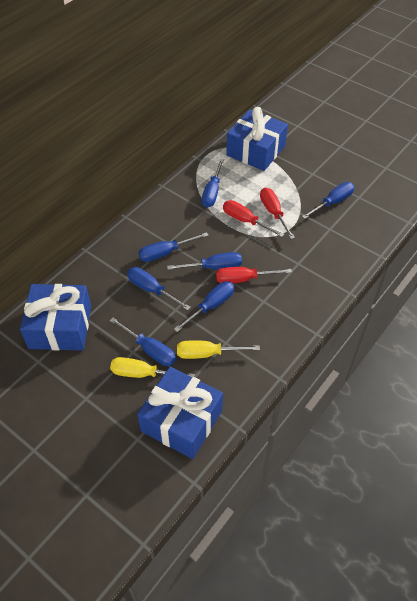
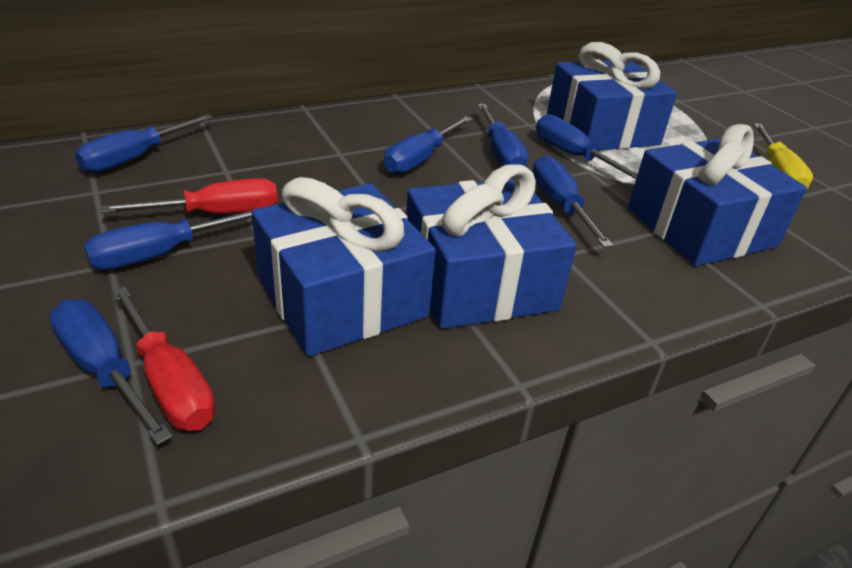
blue gift: [20,284,91,351] [137,367,223,459] [226,107,288,171] = 3 -> [251,177,436,357] [406,164,577,329] [547,42,677,150] [628,124,807,266] = 4
red screwdriver: [216,267,292,283] [223,200,285,237] [260,188,295,239] = 3 -> [100,178,278,214] [112,286,215,431] = 2
yellow screwdriver: [110,357,195,378] [177,340,260,359] = 2 -> [753,123,813,189] = 1

